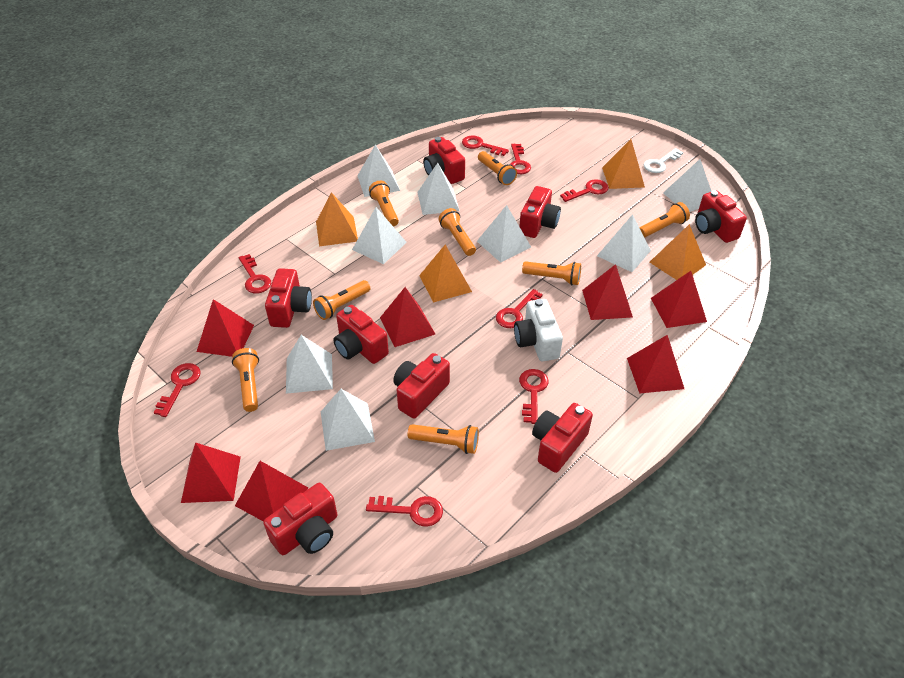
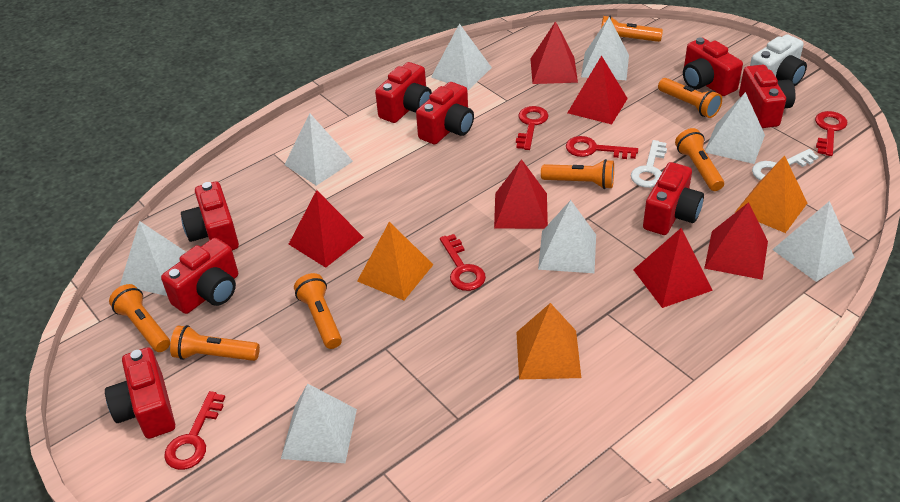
orange flashlight: [232,348,259,412] [313,280,370,320] [369,181,399,226] [408,424,479,454] [438,208,476,256] [478,151,517,185] [522,261,581,285] [639,202,690,238] = 8 -> [109,284,170,352] [170,325,260,361] [294,273,342,349] [541,159,614,189] [601,16,663,42] [658,78,722,118] [675,128,724,191] = 7
orange pyramid: [316,192,358,246] [419,244,472,302] [602,139,645,189] [650,224,706,280] = 4 -> [357,222,433,300] [516,303,581,379] [735,155,807,233] = 3
red key: [154,363,201,417] [239,254,271,293] [366,496,443,527] [462,135,509,156] [496,289,543,328] [510,144,531,174] [519,369,549,424] [560,179,609,202] = 8 -> [164,391,225,470] [440,234,486,291] [516,106,549,150] [566,136,638,159] [815,111,847,156] = 5
red pyramid: [181,442,241,503] [197,299,254,357] [235,461,308,522] [380,287,435,347] [582,264,633,320] [627,335,684,394] [651,271,707,328] = 7 -> [289,190,364,268] [494,159,548,229] [530,21,578,84] [567,55,628,124] [633,228,713,308] [704,202,768,280] = 6
white key: [644,148,683,173] = 1 -> [631,140,667,188] [752,149,819,181] = 2

